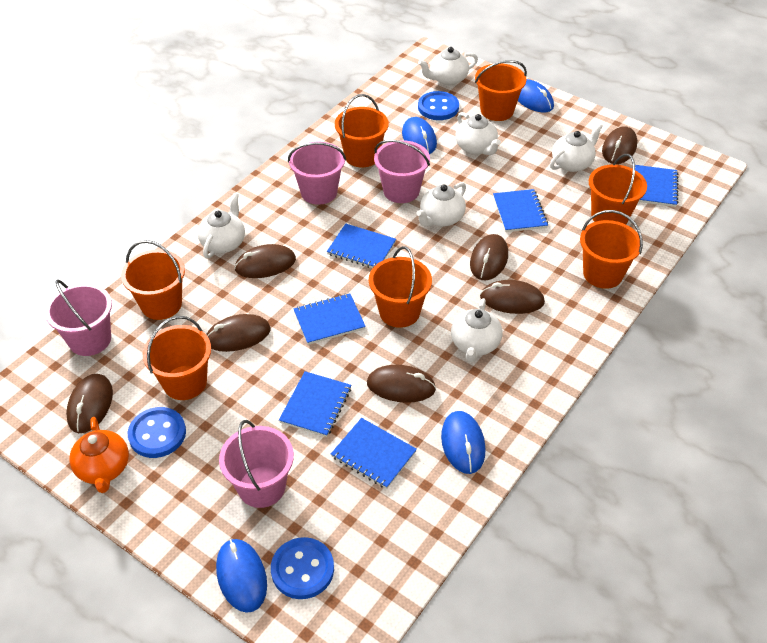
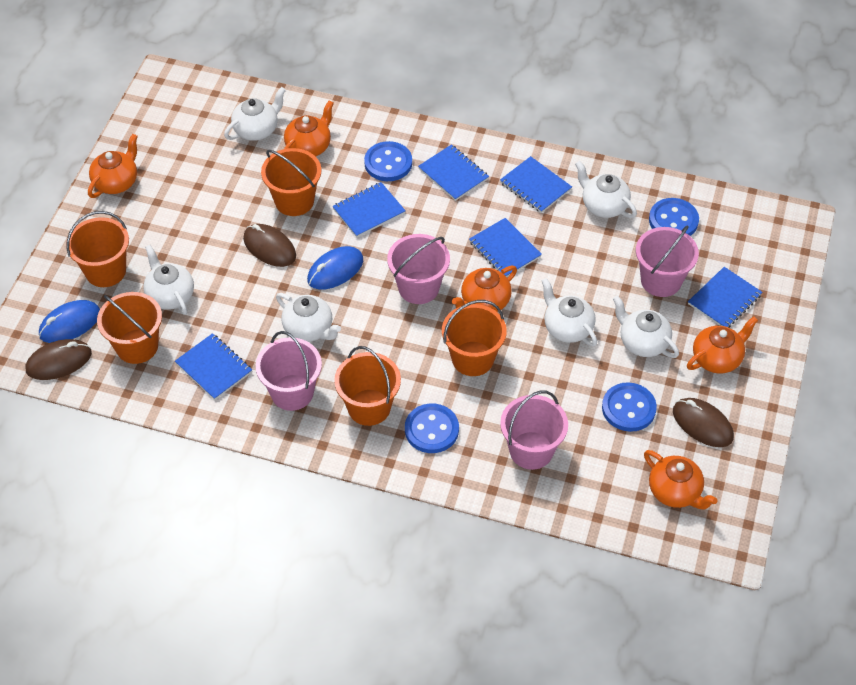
blue button: [128,407,186,458] [271,537,334,599] [418,91,459,120] = 3 -> [364,141,412,181] [405,403,459,453] [602,382,657,432] [649,198,699,236] = 4
blue mouse: [216,539,267,613] [402,117,437,154] [441,411,485,474] [518,79,554,113] = 4 -> [39,300,100,343] [307,246,363,290] = 2
brown mouse: [66,374,113,433] [206,314,271,352] [234,244,296,278] [367,365,436,403] [470,234,508,280] [480,280,545,314] [602,126,637,164] = 7 -> [26,339,92,380] [243,224,296,267] [673,398,734,447] = 3
orange bucket: [121,240,185,320] [142,316,211,400] [335,94,389,167] [369,246,432,328] [475,60,527,121] [580,210,643,289] [589,154,647,224] = 7 -> [66,211,129,287] [97,292,162,364] [261,148,321,216] [334,346,401,426] [442,300,507,376] = 5
orange teapot: [69,417,129,493] = 1 -> [88,134,138,198] [284,100,334,156] [452,266,517,312] [644,450,717,509] [687,316,758,373] = 5

